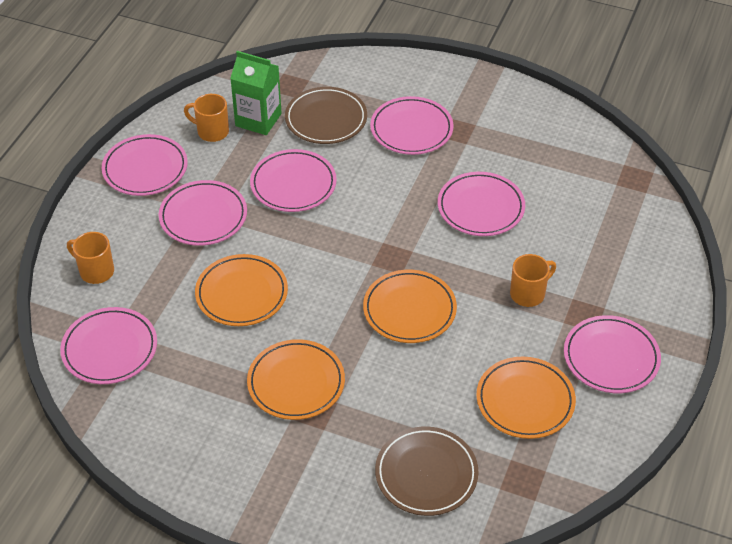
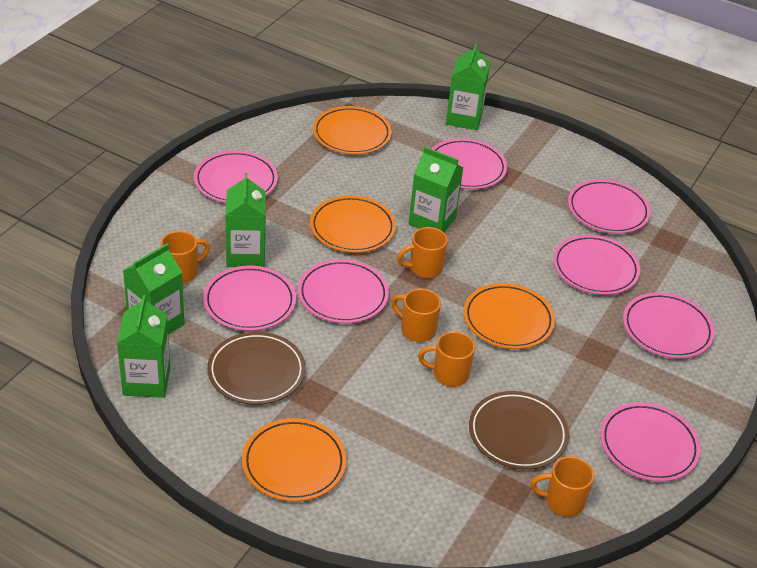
green carton: [230,51,282,135] = 1 -> [117,295,170,398] [123,244,185,335] [225,173,266,267] [409,147,464,232] [446,44,490,130] = 5
orange mug: [67,232,114,284] [184,94,229,142] [510,254,556,307] = 3 -> [161,231,210,283] [392,289,441,342] [397,227,448,278] [418,331,475,387] [531,456,594,517] = 5
pink plate: [60,307,157,384] [102,134,188,196] [159,180,247,246] [250,149,337,212] [370,96,454,155] [438,172,525,236] [564,315,661,393] = 7 -> [194,151,278,203] [203,266,296,331] [298,259,389,323] [432,138,507,189] [553,235,640,295] [568,179,651,234] [600,402,701,482] [623,292,715,359] = 8

